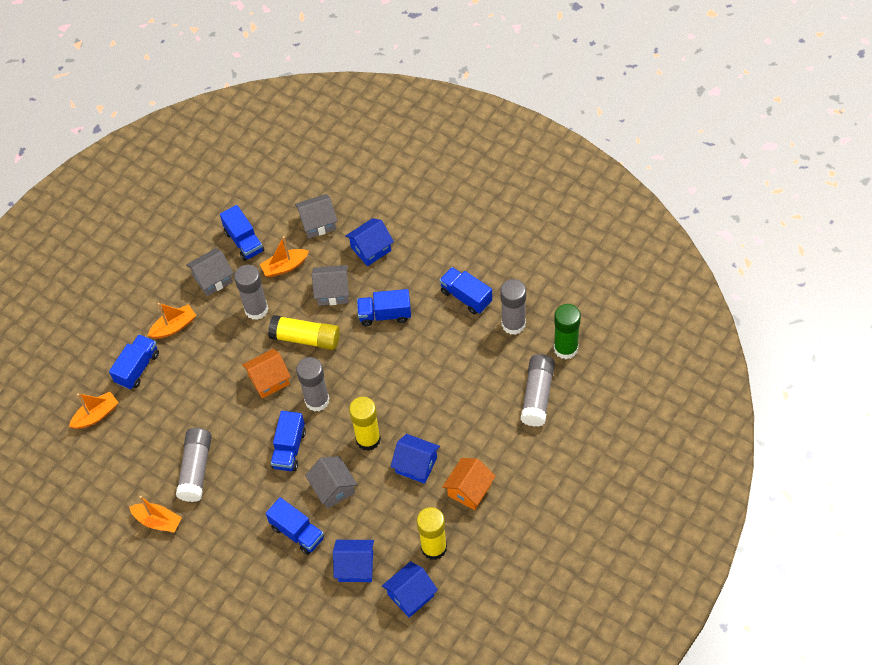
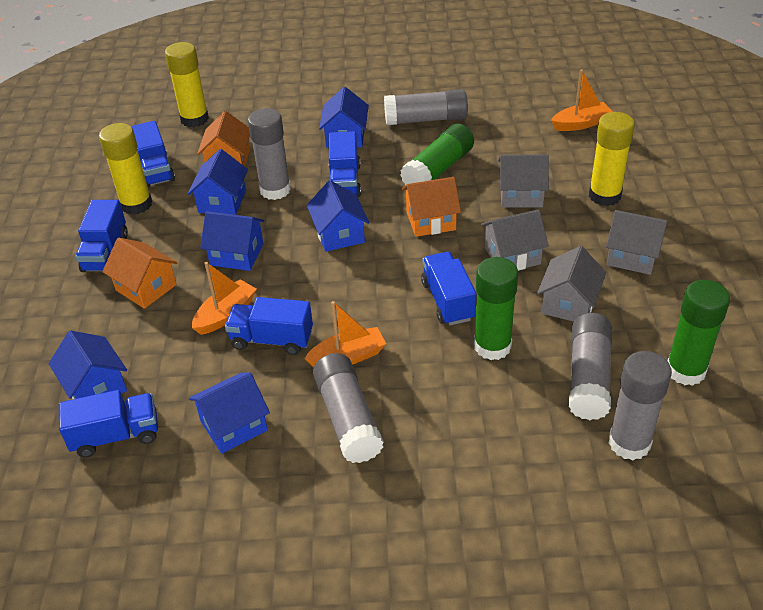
blue house: [333,540,374,582] [345,218,394,266] [382,561,438,618] [390,434,440,484] = 4 -> [49,331,127,399] [188,149,248,215] [189,372,270,454] [200,211,265,271] [307,180,370,252] [319,87,369,148] = 6
green glue stick: [554,304,581,359] = 1 -> [400,124,474,186] [474,257,519,360] [668,280,730,386] = 3
orange boat: [69,392,119,429] [129,496,182,532] [148,303,196,339] [260,236,309,277] = 4 -> [192,262,257,335] [304,301,386,367] [551,69,613,131] = 3
orange house: [242,349,291,398] [442,458,496,510] = 2 -> [102,238,177,309] [197,111,250,166] [402,177,461,237] = 3

